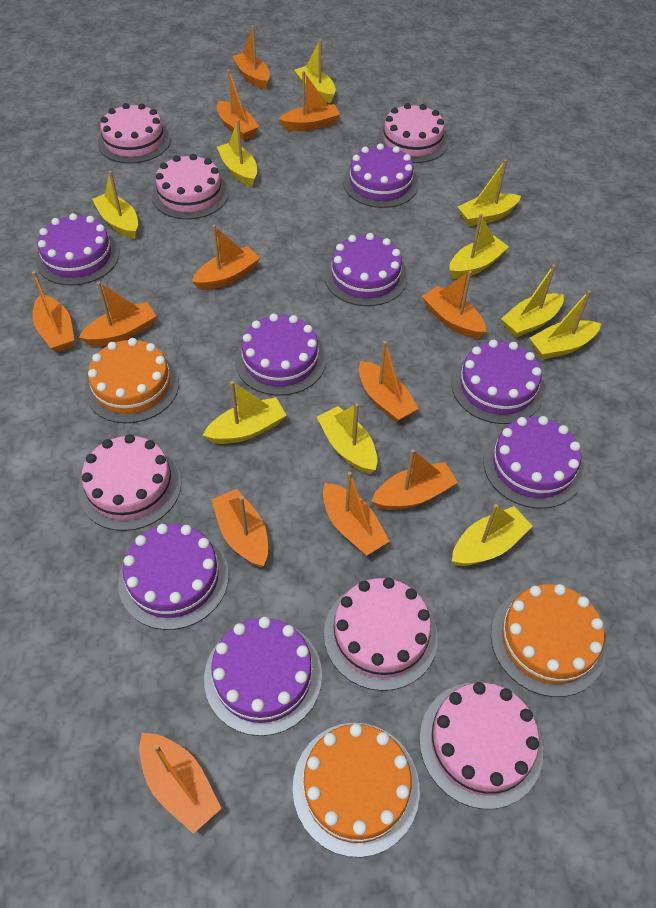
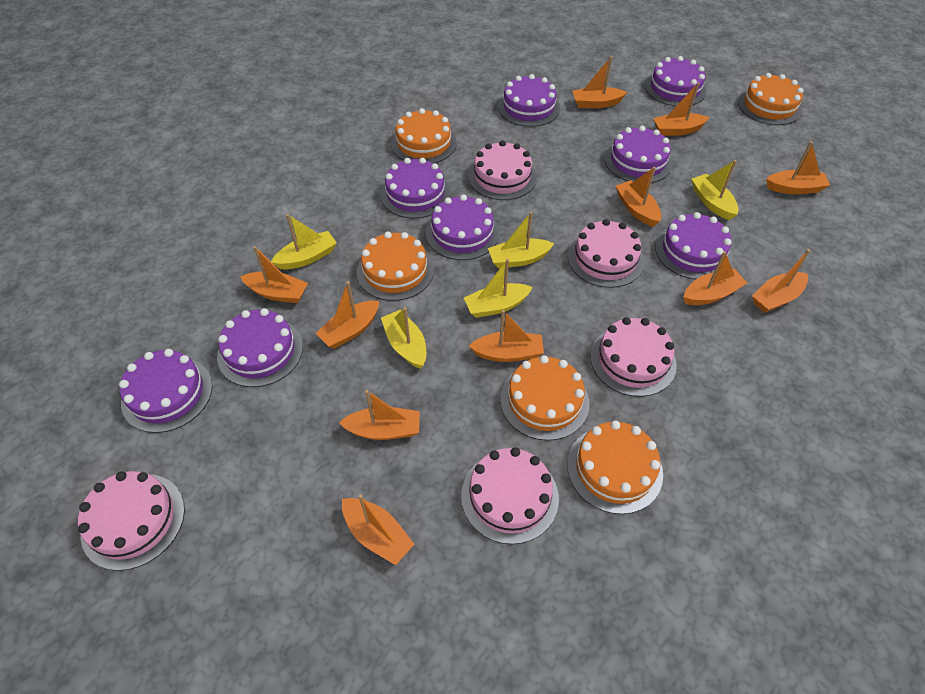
orange boat: [32,271,74,353] [79,281,156,346] [139,733,222,834] [192,225,260,290] [211,489,268,568] [217,69,259,140] [232,26,270,90] [279,71,340,131] [323,471,390,556] [359,341,419,422] [371,449,458,510] [422,271,486,339] = 12 -> [240,246,308,303] [315,281,379,349] [339,390,420,440] [342,494,415,565] [469,310,544,362] [573,56,627,108] [616,167,661,227] [653,82,710,136] [684,251,747,305] [752,249,810,313] [766,141,830,194] = 11
orange cake: [85,338,179,423] [293,723,420,857] [491,584,606,697] = 3 -> [357,232,434,301] [391,108,457,163] [500,355,589,441] [567,421,663,514] [738,73,803,125] = 5
pink cake: [78,434,181,531] [98,103,171,164] [152,154,229,219] [324,578,438,691] [377,103,448,163] [419,682,543,809] = 6 -> [78,471,185,571] [461,447,559,544] [468,140,537,200] [568,219,644,288] [590,317,677,397] = 5
yellow boat: [92,171,138,239] [203,381,286,444] [217,119,257,187] [294,39,336,103] [317,403,378,474] [449,214,509,279] [452,504,533,566] [457,159,521,226] [501,264,564,338] [530,290,601,360] = 10 -> [271,214,337,270] [381,307,427,369] [464,259,532,318] [488,211,554,268] [691,160,738,220] = 5

